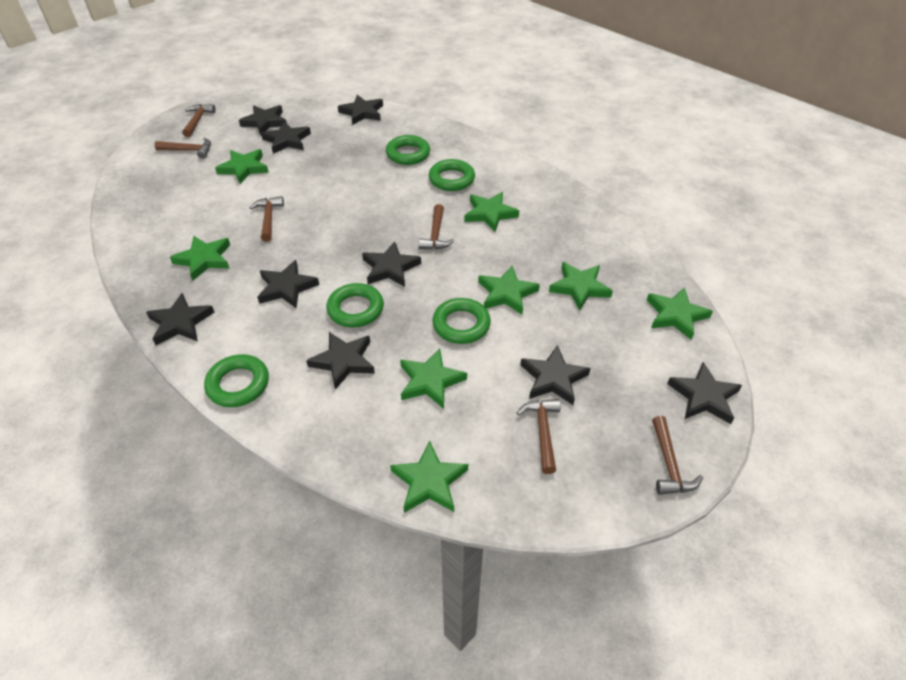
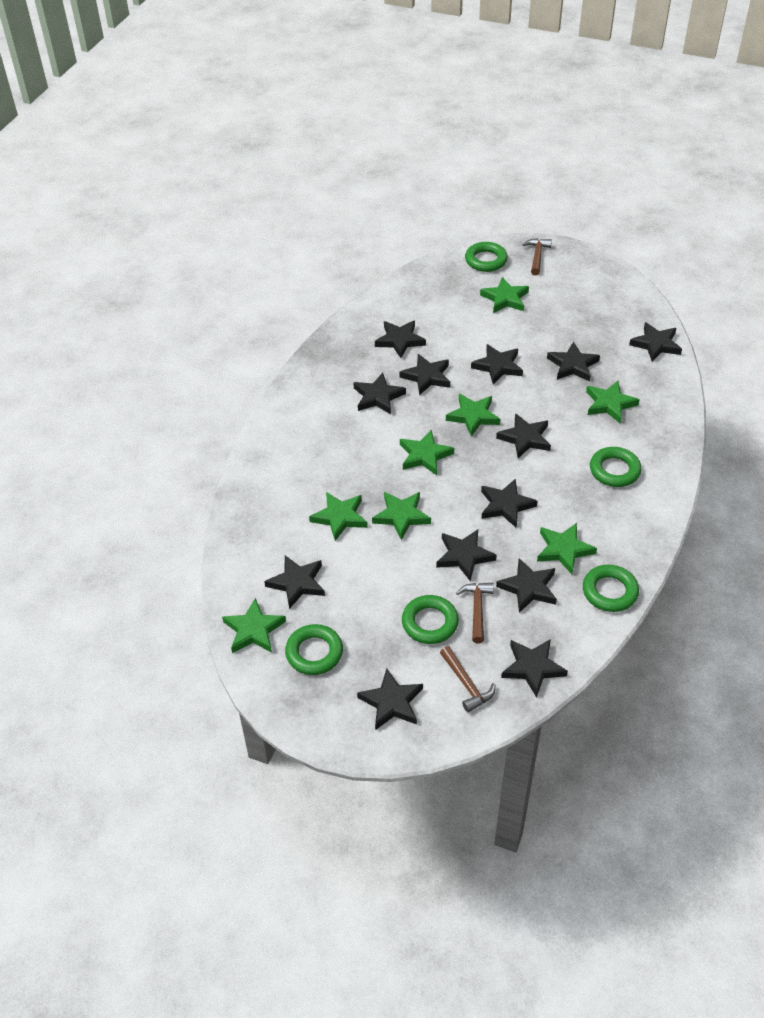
black star: [146,293,215,345] [239,105,287,135] [257,260,319,308] [261,121,311,154] [306,332,375,390] [338,95,383,125] [362,241,421,287] [520,345,591,405] [667,362,742,424] = 9 -> [264,555,325,609] [354,373,406,414] [357,668,423,730] [375,320,426,358] [400,354,450,395] [436,529,497,581] [471,344,523,385] [481,479,538,528] [496,413,551,458] [496,558,557,613] [501,639,568,698] [547,342,600,382] [629,322,682,362] = 13
brown hammer: [154,137,211,159] [182,104,215,137] [249,196,284,242] [418,204,454,249] [517,399,561,474] [652,416,703,495] = 6 -> [440,646,496,712] [456,583,494,643] [523,238,552,275] = 3

